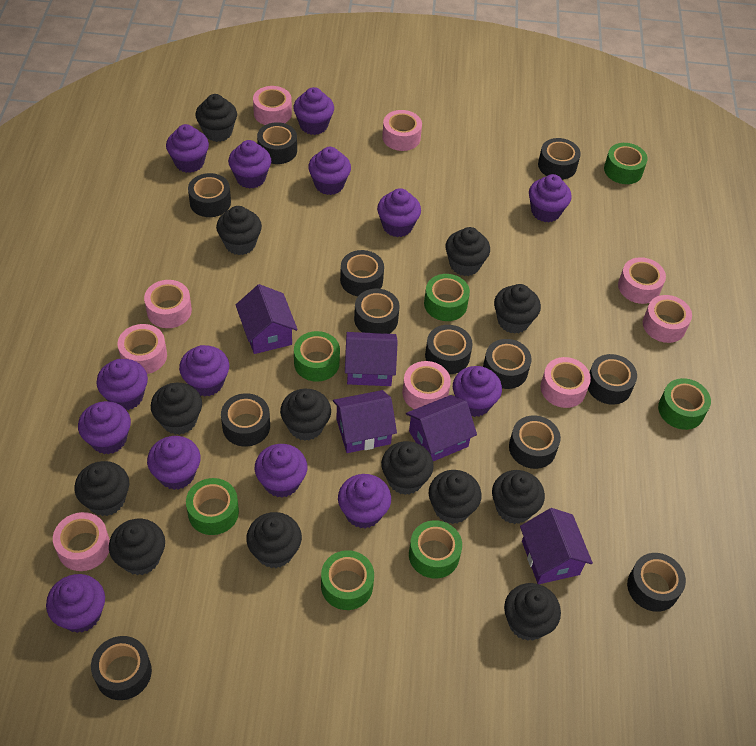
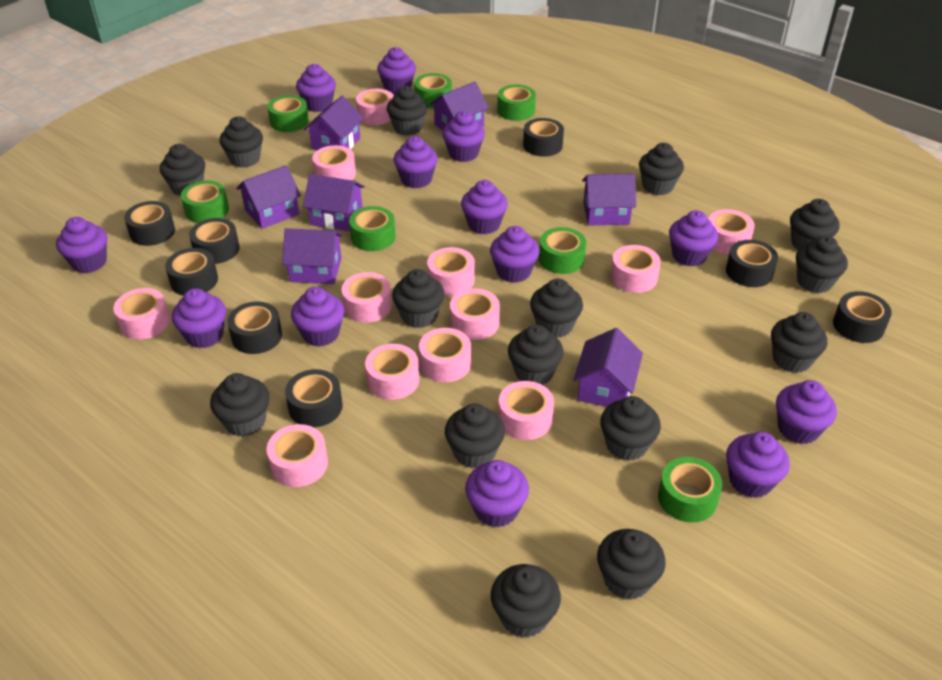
black cupcake: [74,461,129,516] [109,519,165,575] [151,383,202,435] [196,94,237,142] [216,206,262,255] [246,512,302,568] [280,389,331,441] [381,441,434,495] [429,470,482,524] [445,227,490,276] [492,470,545,524] [494,284,541,334] [504,583,561,641] = 13 -> [160,144,205,196] [210,373,270,437] [219,116,263,168] [387,86,428,136] [392,269,444,328] [445,403,505,468] [491,564,561,638] [508,325,564,385] [530,279,583,338] [597,529,666,600] [600,396,661,461] [639,143,684,195] [771,312,827,373] [790,199,840,250] [796,236,848,293] = 15
black tape: [91,636,152,700] [188,173,231,217] [221,393,270,447] [257,122,297,164] [340,250,384,296] [354,288,400,334] [425,325,473,374] [483,339,532,389] [509,415,561,469] [538,138,581,180] [588,354,637,405] [627,553,686,612] = 12 -> [124,201,175,246] [165,248,218,296] [189,218,240,264] [227,302,282,354] [285,369,343,427] [523,118,564,157] [726,240,778,287] [833,291,892,343] = 8
pink tape: [53,512,110,571] [118,324,167,374] [144,280,192,328] [253,86,292,125] [382,110,422,151] [402,361,451,409] [541,357,591,408] [618,257,666,304] [643,295,692,343] = 9 -> [113,288,170,339] [266,424,328,487] [312,145,356,180] [342,272,392,323] [356,89,394,125] [365,344,419,400] [419,328,471,382] [427,247,475,296] [450,289,500,340] [498,381,554,440] [611,245,661,293] [709,209,755,255] = 12
purple cupcake: [46,574,105,633] [78,401,131,454] [96,359,148,410] [147,436,201,490] [166,124,209,173] [179,345,229,397] [228,140,271,189] [255,444,307,498] [293,87,334,135] [308,147,351,195] [338,474,391,528] [377,188,421,237] [453,366,502,417] [529,174,572,222] = 14 -> [56,217,107,273] [172,288,226,348] [291,287,344,347] [296,64,336,112] [377,47,416,95] [394,136,438,188] [442,111,485,162] [461,180,508,234] [465,460,529,528] [490,226,540,283] [669,210,718,267] [726,432,790,498] [776,380,837,444] = 13
purple house: [236,284,298,354] [333,390,397,453] [345,332,398,386] [406,395,477,461] [520,508,593,584] = 5 -> [236,165,301,229] [282,228,343,284] [303,174,365,231] [304,96,364,150] [429,82,489,130] [573,328,643,407] [582,173,636,225] = 7

